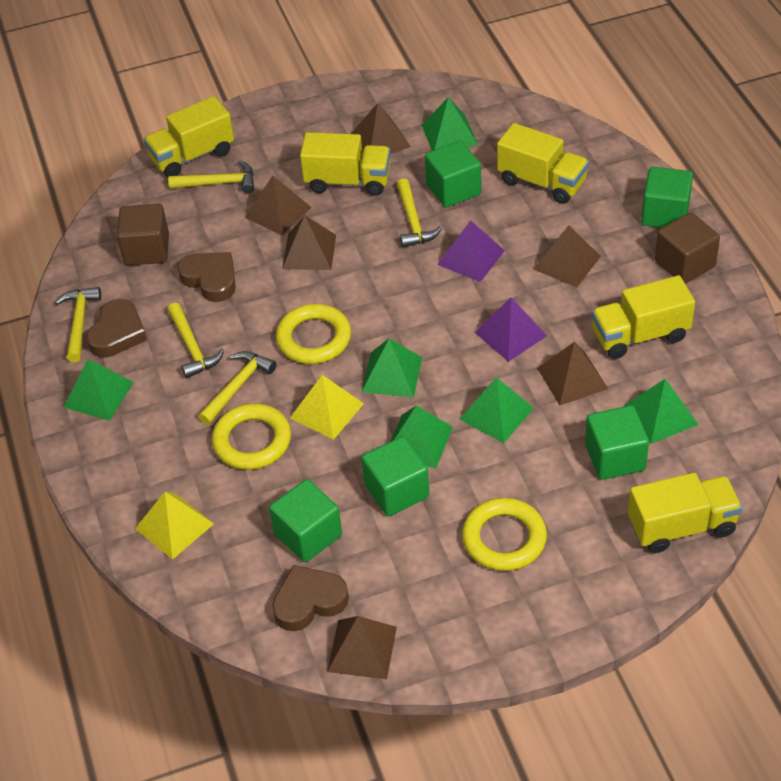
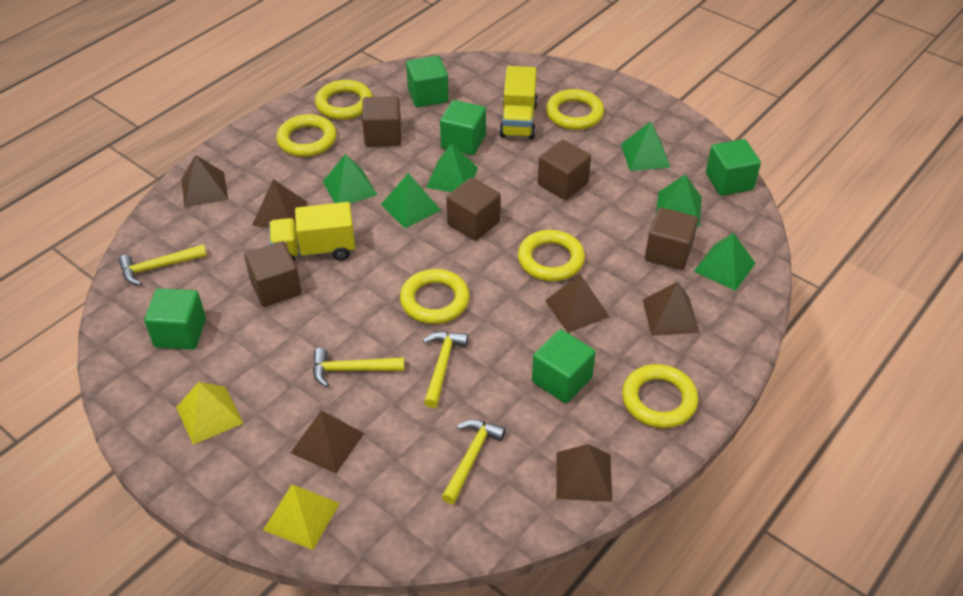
brown cube: [117,204,169,265] [655,212,720,284] = 2 -> [244,241,302,307] [362,96,401,147] [446,177,501,241] [538,139,591,200] [645,208,698,270] = 5
brown heart: [86,299,147,357] [177,252,236,302] [272,565,349,631] = 3 -> none = 0
purple pyramid: [437,220,505,282] [474,297,547,362] = 2 -> none = 0
yellow hammer: [55,287,101,362] [167,303,224,378] [168,160,254,193] [198,351,276,425] [396,178,442,248] = 5 -> [119,244,207,285] [313,348,404,387] [422,332,468,408] [442,420,506,504] = 4
yellow ring: [212,403,291,470] [276,304,351,364] [462,498,547,571] = 3 -> [276,114,337,157] [315,80,373,120] [400,269,470,324] [518,230,585,281] [546,89,604,130] [622,364,698,428] = 6
yellow truck: [143,96,234,177] [300,132,390,196] [497,123,589,204] [591,275,695,359] [628,473,742,553] = 5 -> [269,202,355,262] [499,66,538,139] = 2

